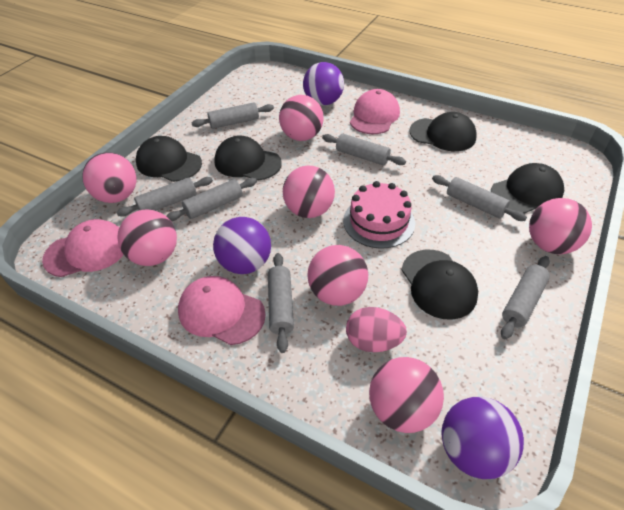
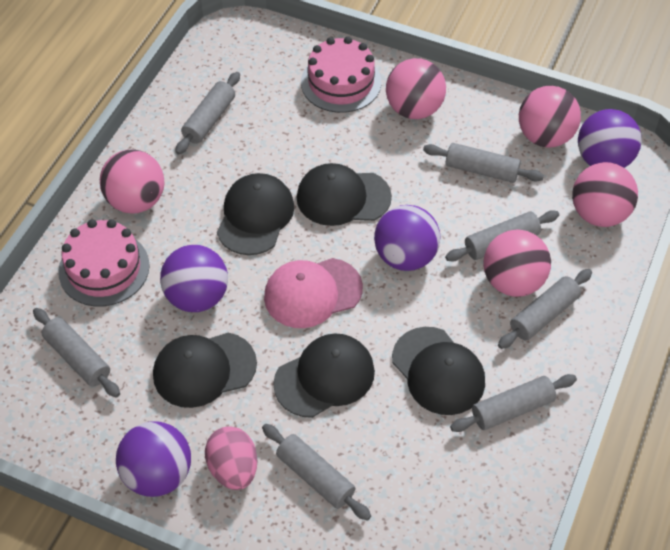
pink ball: [82,152,136,203] [117,210,177,266] [279,95,324,141] [283,166,335,218] [308,245,368,306] [369,357,444,433] [529,198,592,254] = 7 -> [100,150,164,214] [386,58,446,119] [483,230,551,297] [519,86,581,148] [572,162,638,227] = 5
pink cake: [343,181,415,249] = 1 -> [58,219,150,307] [301,36,381,113] = 2
pink cap: [42,219,123,277] [178,276,266,345] [350,89,400,134] = 3 -> [264,258,363,328] = 1
purple ball: [213,217,271,274] [303,62,344,105] [442,397,524,479] = 3 -> [116,421,191,497] [160,245,228,312] [374,205,441,271] [578,109,642,168] = 4

